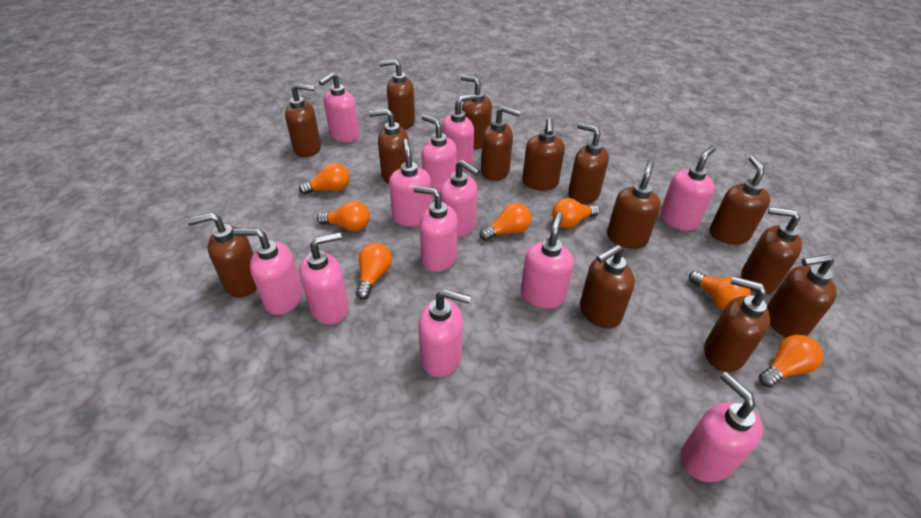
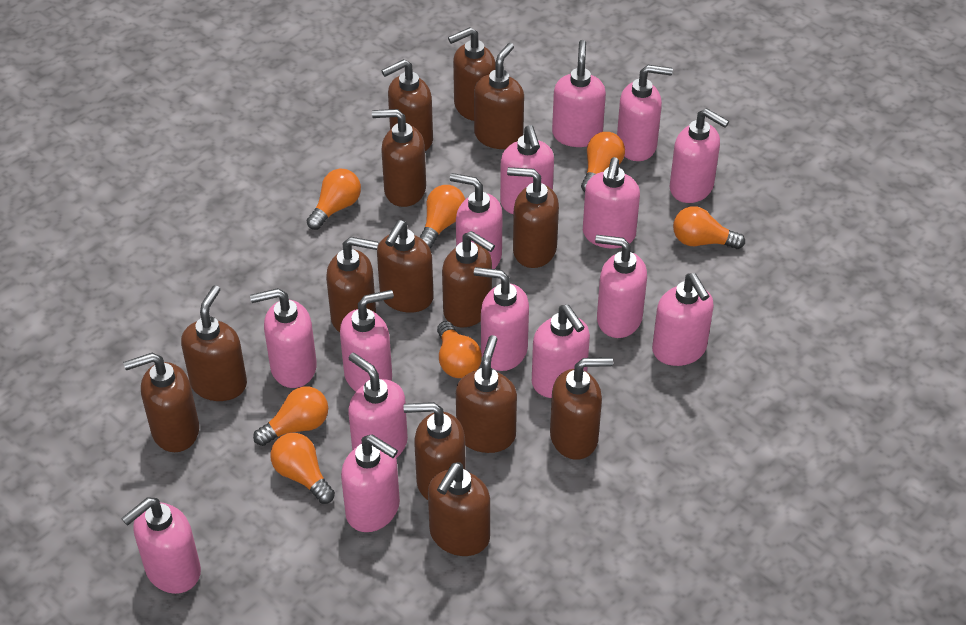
pink soap dispenser: [233,228,303,315] [300,232,349,325] [319,72,360,143] [389,139,432,227] [413,186,458,272] [418,289,471,377] [421,115,457,196] [440,160,480,238] [442,94,476,171] [521,212,574,309] [660,146,716,231] [681,372,763,482] = 12 -> [121,497,201,594] [250,288,317,388] [340,290,394,391] [341,434,400,532] [348,352,408,458] [450,173,503,269] [474,267,529,371] [500,125,554,214] [532,305,590,398] [552,40,606,147] [583,157,640,249] [595,235,647,338] [617,65,673,161] [652,273,714,366] [670,108,729,203] = 15

